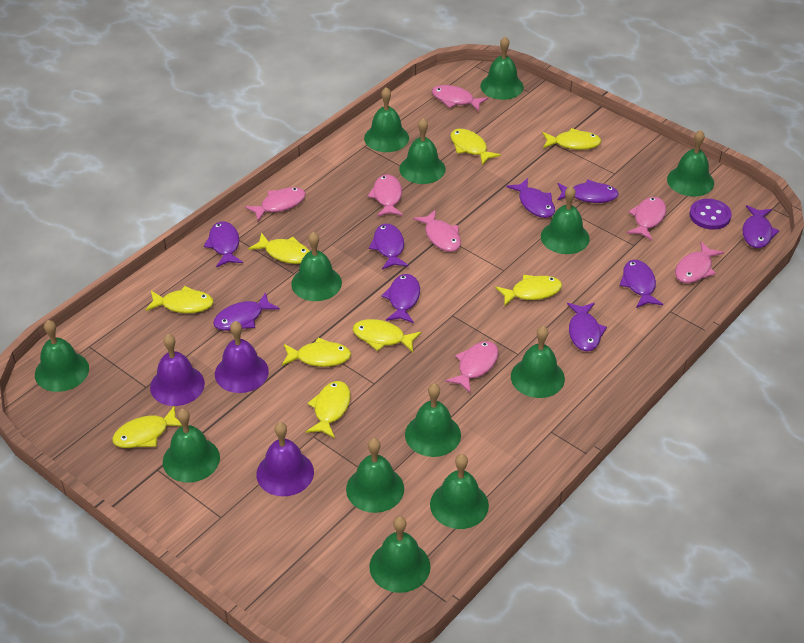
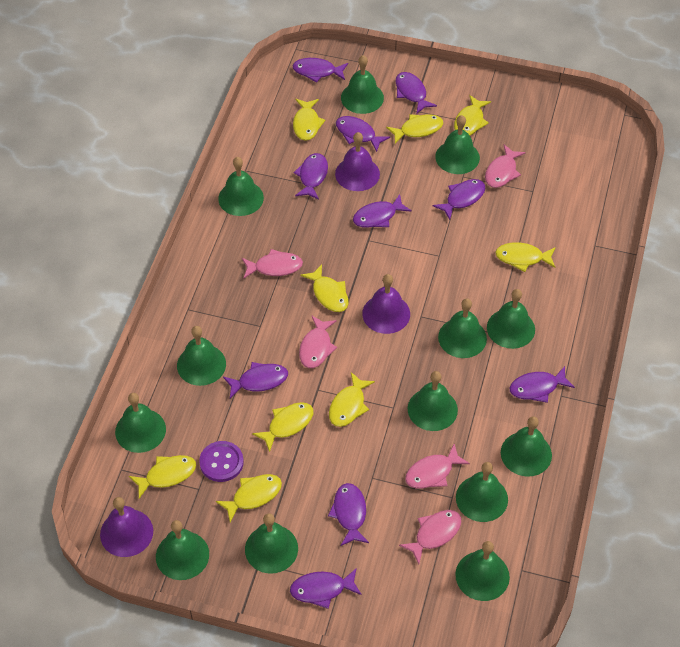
pink fish: [245,187,306,221] [367,174,403,217] [413,210,461,252] [432,85,488,112] [445,341,499,393] [627,197,666,240] [675,241,724,283] = 7 -> [242,249,303,278] [299,315,337,368] [399,510,461,564] [405,444,470,489] [485,145,526,188] = 5
purple fish: [204,221,243,267] [213,292,280,331] [369,224,409,270] [381,274,420,323] [506,178,555,218] [557,180,619,203] [567,303,607,351] [619,260,663,308] [742,205,779,248] = 9 -> [223,362,288,398] [290,568,362,609] [292,58,348,83] [294,153,328,200] [328,483,369,546] [336,116,390,152] [353,194,412,228] [396,72,437,113] [433,179,486,220] [509,366,575,403] = 10

